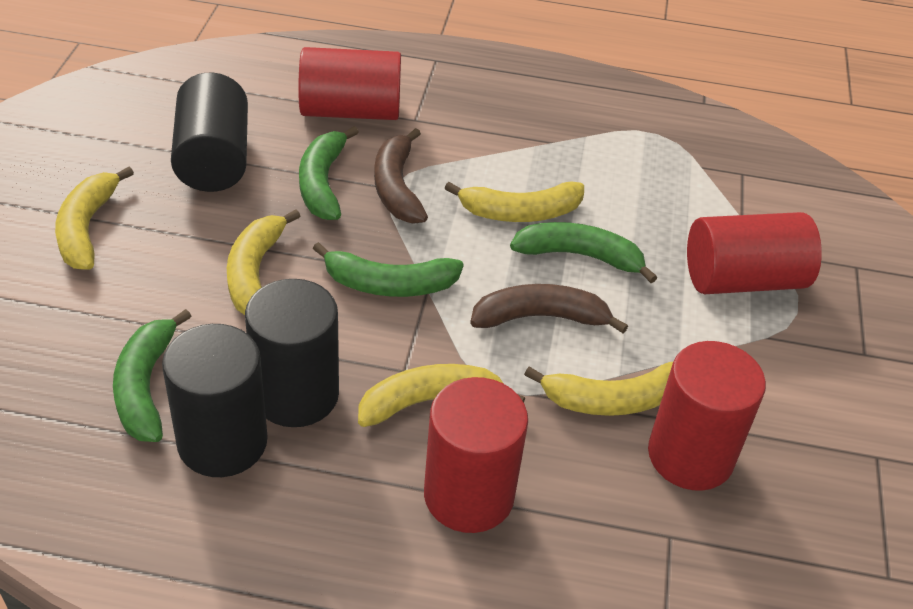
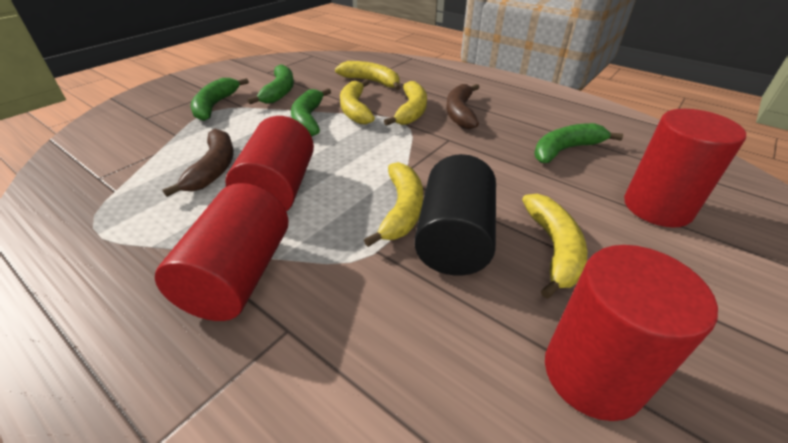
black cylinder: [162,324,268,477] [171,73,248,192] [245,279,339,427] = 3 -> [414,154,496,276] = 1

